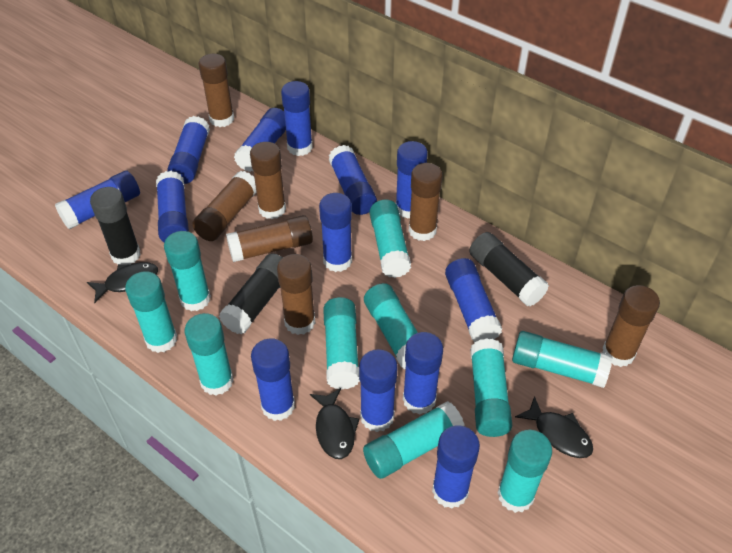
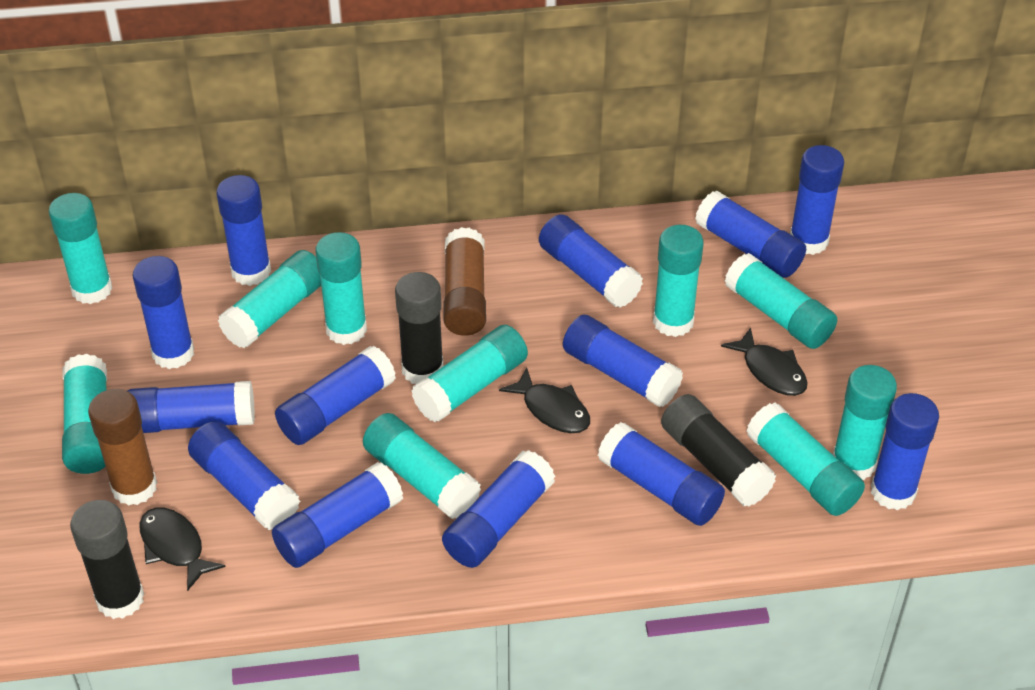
brown glue stick: [192,171,257,241] [199,54,234,127] [226,215,313,262] [250,142,286,219] [277,254,315,335] [408,163,443,241] [602,285,660,367] = 7 -> [88,389,157,506] [443,227,486,336] = 2

